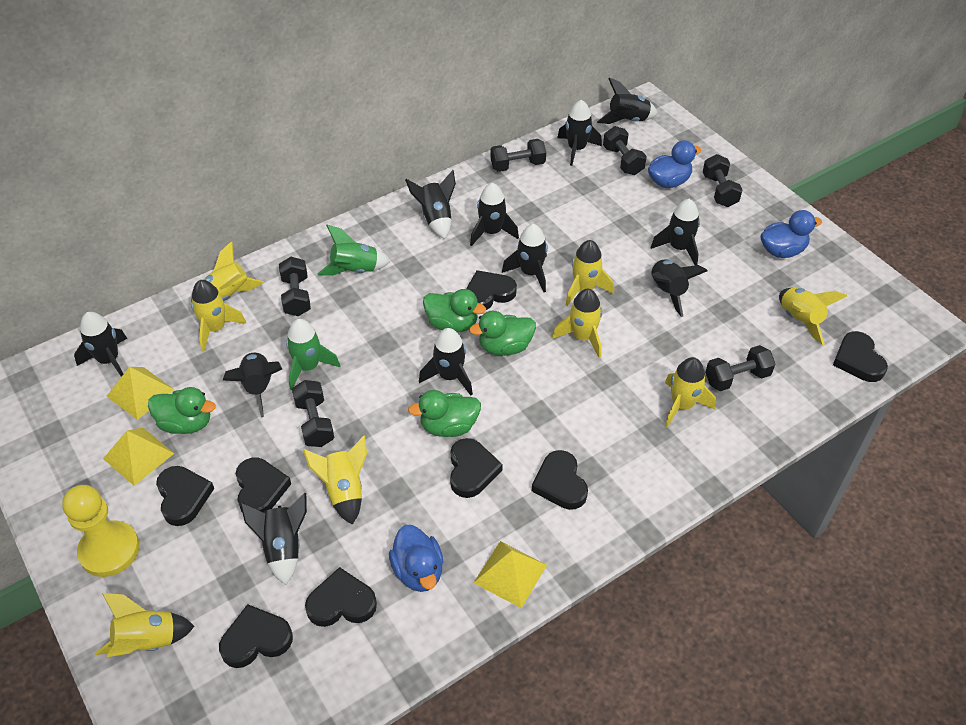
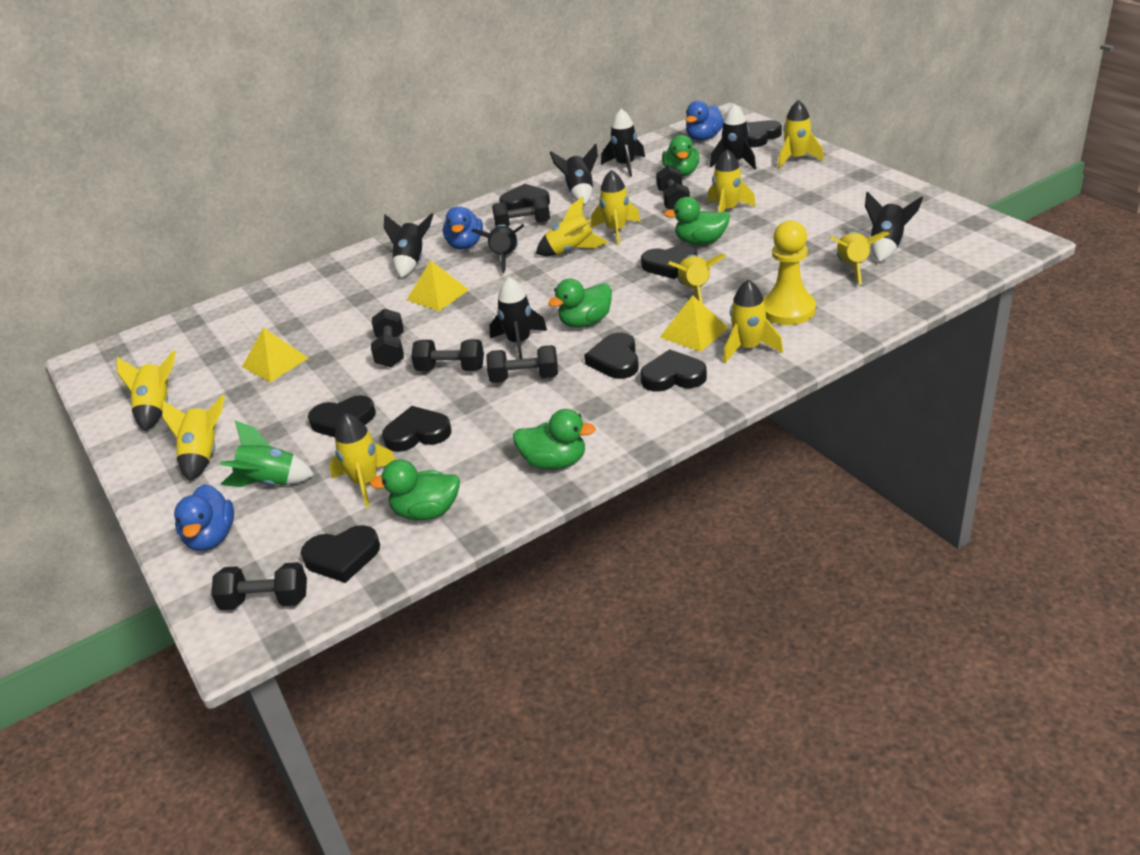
black rocket: [74,312,127,377] [222,352,282,417] [240,493,307,585] [405,170,456,239] [419,328,473,395] [470,183,519,246] [502,224,548,292] [557,100,602,166] [597,77,658,124] [651,199,700,265] [652,259,707,317] = 11 -> [384,213,433,278] [471,224,524,273] [489,277,547,359] [550,144,598,204] [601,109,645,177] [710,104,756,169] [865,191,923,262] = 7
green duck: [148,387,216,434] [408,390,481,437] [423,289,486,333] [469,311,536,356] = 4 -> [369,459,460,520] [513,409,596,470] [548,279,612,328] [662,135,700,177] [664,197,730,245] = 5
green rocket: [286,319,340,390] [317,225,390,276] = 2 -> [220,421,314,487] = 1
yellow rocket: [96,593,195,657] [191,241,264,302] [191,280,246,352] [303,436,367,525] [552,288,602,358] [566,240,614,306] [665,357,716,428] [779,287,847,345] = 8 -> [117,350,176,431] [162,394,225,482] [329,413,396,508] [536,196,608,256] [591,170,641,245] [668,254,726,304] [708,149,756,212] [723,279,783,363] [778,100,824,168] [830,231,889,285] = 10

